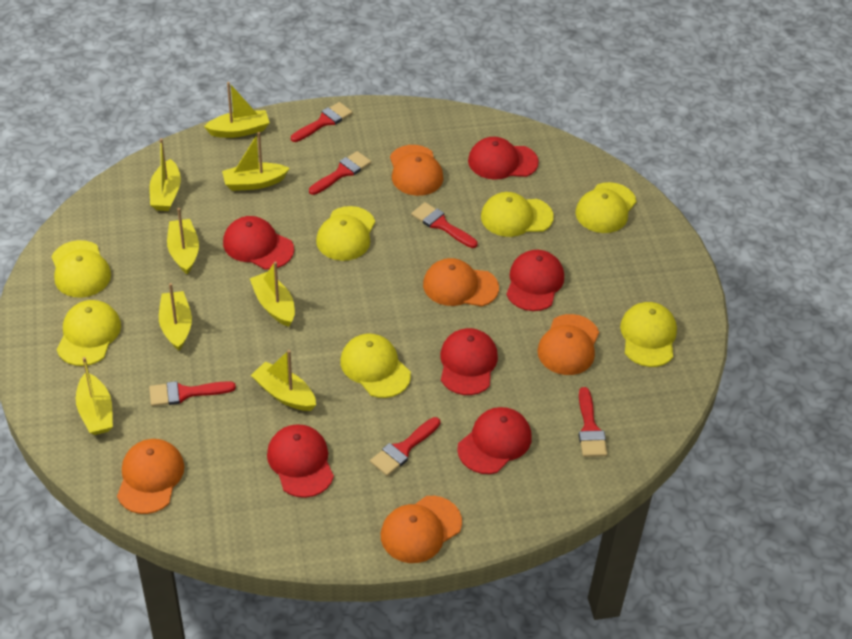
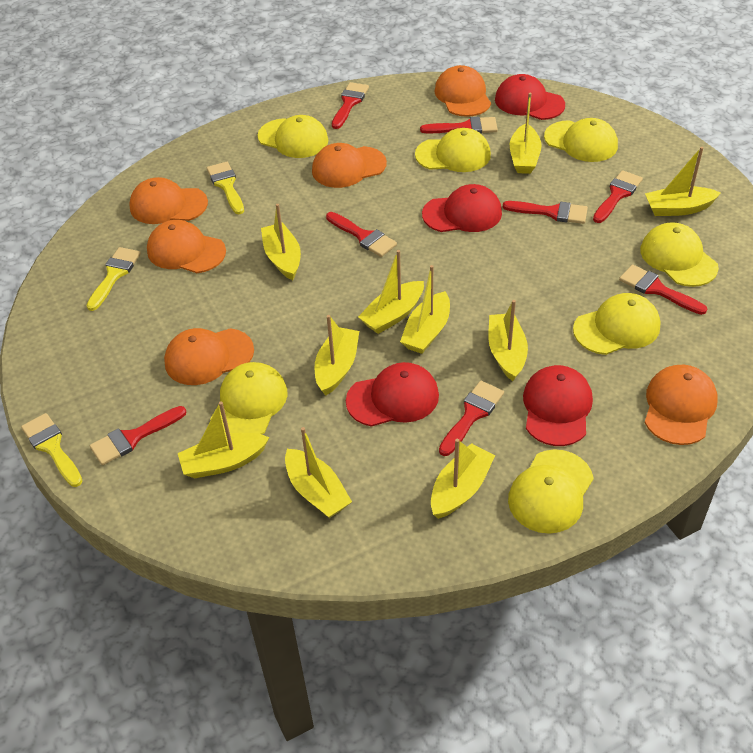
orange cap: [117,439,185,514] [381,496,462,563] [390,145,443,196] [423,258,499,307] [537,314,599,375] = 5 -> [129,177,208,224] [147,220,226,273] [164,328,254,385] [312,143,387,188] [434,65,491,117] [645,365,718,445] = 6
red brush: [149,381,236,406] [291,102,353,142] [309,151,371,195] [370,417,440,476] [411,202,478,248] [579,387,607,457] = 6 -> [90,406,186,465] [326,212,397,257] [332,82,369,129] [420,117,498,134] [439,381,504,456] [503,201,588,224] [593,170,643,223] [619,265,707,315] = 8
red cap: [223,216,294,270] [267,424,334,498] [440,328,498,395] [457,407,532,474] [468,137,539,180] [506,250,564,311] = 6 -> [346,362,439,427] [422,184,502,232] [495,74,565,120] [523,365,593,446] = 4
yellow boat: [76,357,113,435] [150,138,181,211] [159,283,192,351] [167,208,199,274] [204,82,270,138] [222,132,290,191] [250,261,295,327] [251,350,316,411] = 8 -> [178,401,269,478] [261,204,301,280] [285,427,352,518] [314,315,359,396] [358,250,424,334] [400,265,450,354] [431,439,495,519] [488,300,528,381] [510,93,542,174] [645,147,721,216] = 10
yellow brush: none = 0 -> [21,413,82,487] [86,247,141,311] [207,162,244,214] = 3

